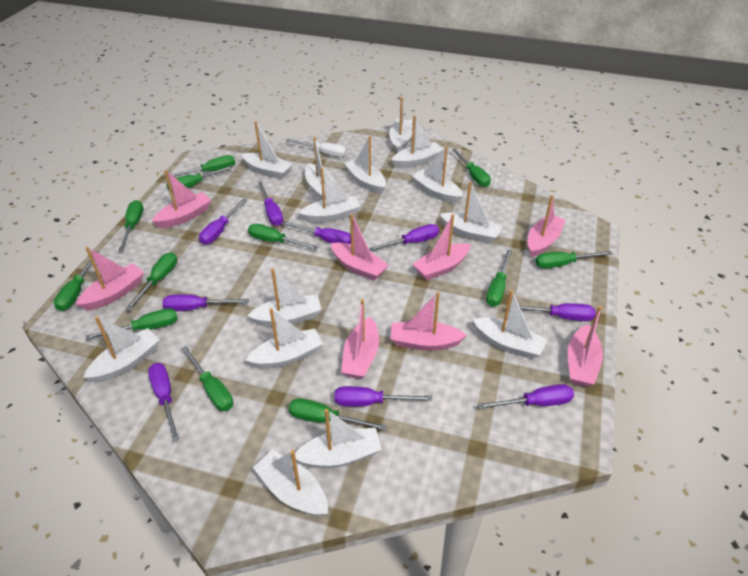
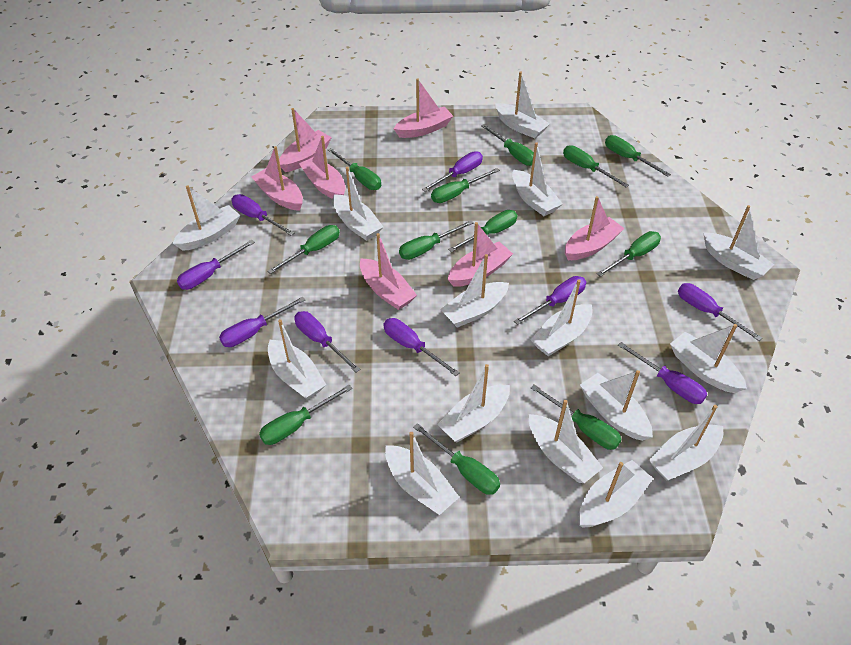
pink boat: [76,247,144,310] [152,170,211,228] [331,214,389,281] [341,299,379,379] [391,292,467,351] [412,214,470,280] [528,195,565,257] [568,306,603,387] = 8 -> [251,146,303,211] [279,108,332,172] [299,136,345,199] [360,233,417,310] [394,78,453,138] [448,222,513,287] [565,196,625,260] = 7
white boat: [83,316,160,383] [242,121,293,179] [245,308,323,369] [247,268,322,327] [253,450,328,517] [295,409,382,468] [299,168,361,223] [305,137,335,200] [344,136,386,194] [389,97,413,153] [392,115,443,168] [412,146,463,203] [440,181,502,243] [473,290,548,359] = 14 -> [173,185,240,251] [268,319,326,399] [333,167,383,241] [385,432,459,515] [437,364,510,442] [440,254,509,328] [495,71,550,138] [512,142,562,216] [529,400,603,483] [531,280,593,356] [579,460,653,528] [580,370,653,441] [649,405,723,481] [670,324,747,393] [703,205,774,280] = 15
white screwdriver: [286,139,347,157] = 1 -> none = 0

